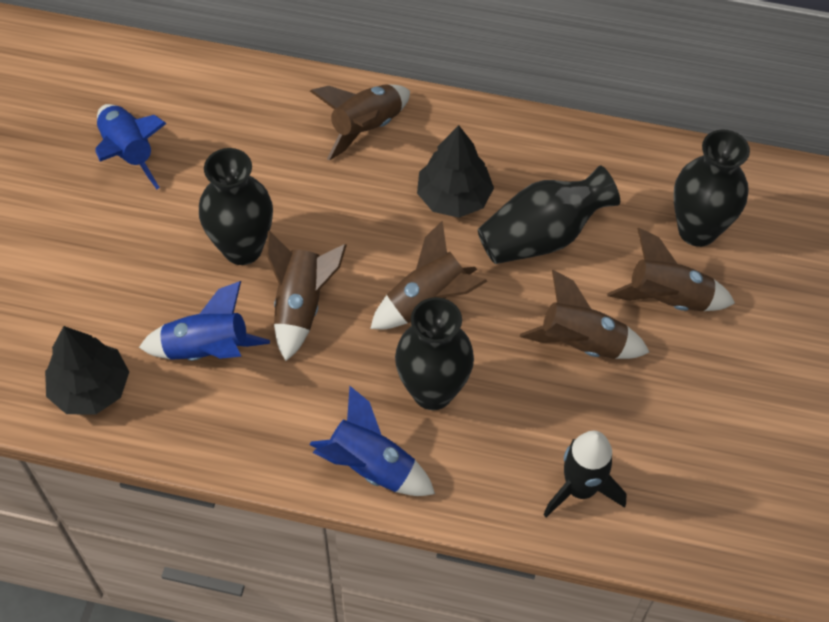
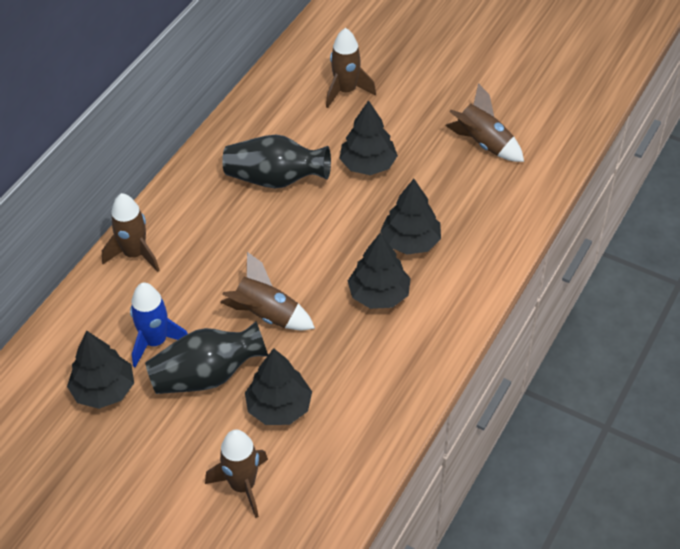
black rocket: [543,431,627,517] = 1 -> none = 0
black tree: [45,326,129,415] [417,125,494,218] = 2 -> [67,331,134,409] [245,348,312,425] [340,100,398,175] [348,233,411,309] [380,179,441,255] = 5
black vase: [199,148,273,265] [395,297,474,410] [478,165,620,264] [673,130,750,247] = 4 -> [145,322,268,394] [222,135,331,189] = 2
blue rocket: [95,104,167,189] [139,281,270,361] [309,386,435,496] = 3 -> [130,283,188,367] = 1

